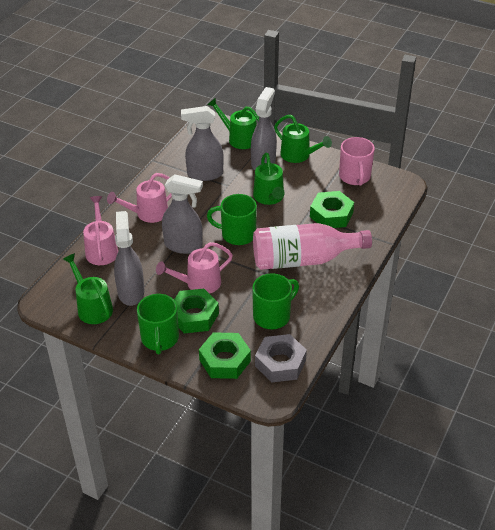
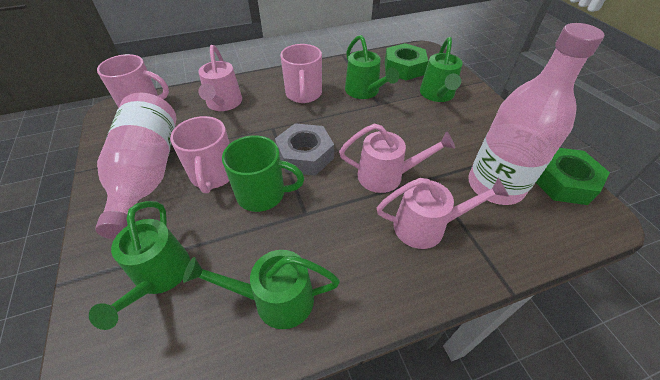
green mug: [137,294,179,354] [207,194,257,245] [252,273,299,329] = 3 -> [222,135,304,212] = 1
green nut: [174,289,219,333] [199,332,251,379] [310,191,354,228] = 3 -> [385,43,428,80] [536,148,610,205] = 2
grey spray bottle: [114,211,144,306] [162,174,203,254] [181,106,224,181] [251,87,277,170] = 4 -> none = 0
pink bottle: [253,223,372,270] = 1 -> [95,93,177,239] [468,23,604,205] = 2
pink mug: [339,137,375,186] = 1 -> [97,54,169,108] [170,116,230,193] [280,44,322,103] = 3

